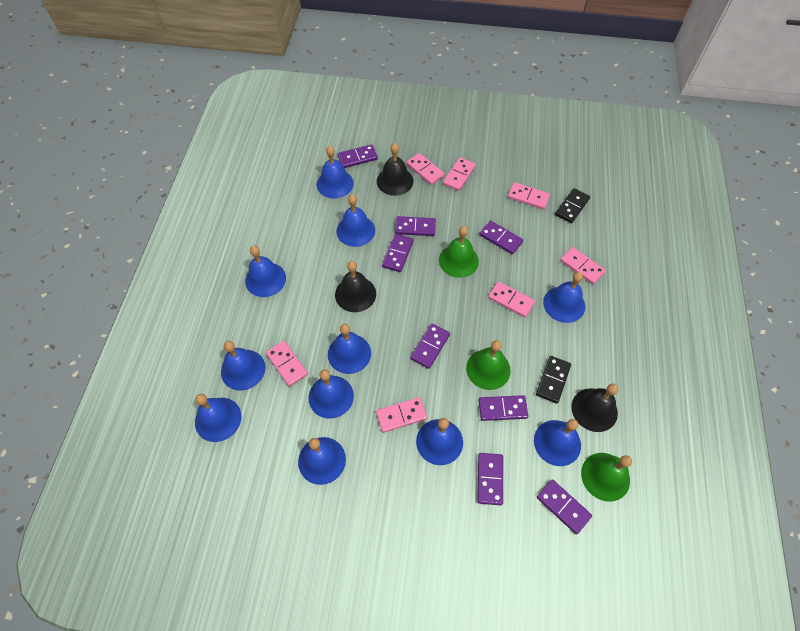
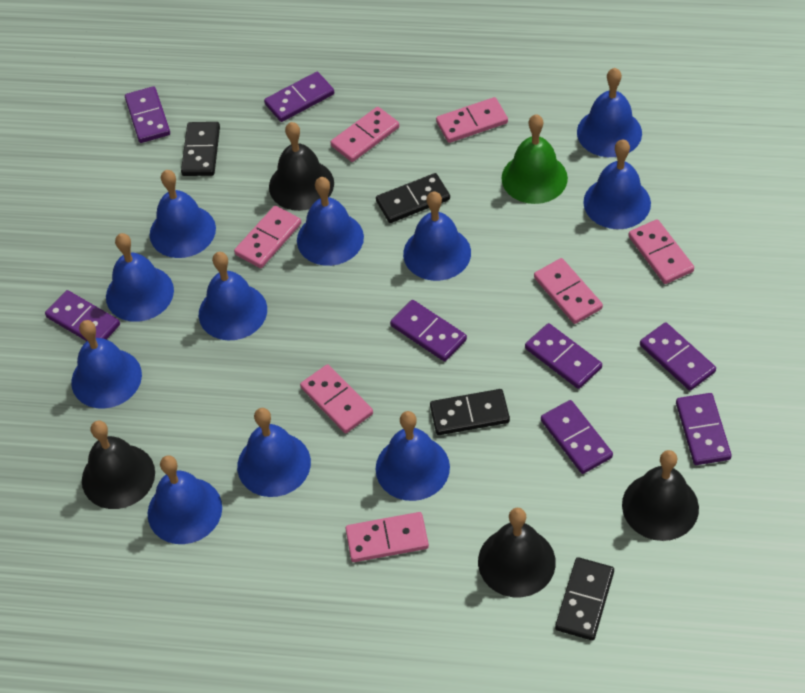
black bell: [335,261,376,312] [377,143,414,196] [571,384,618,432] = 3 -> [82,420,155,509] [269,122,334,211] [478,508,556,597] [622,450,699,541] = 4
black domino: [536,356,571,404] [555,188,590,223] = 2 -> [181,122,220,176] [376,173,450,223] [430,389,510,435] [555,557,614,641] = 4
green bell: [439,226,479,278] [466,340,510,390] [581,453,632,502] = 3 -> [501,114,568,204] = 1

